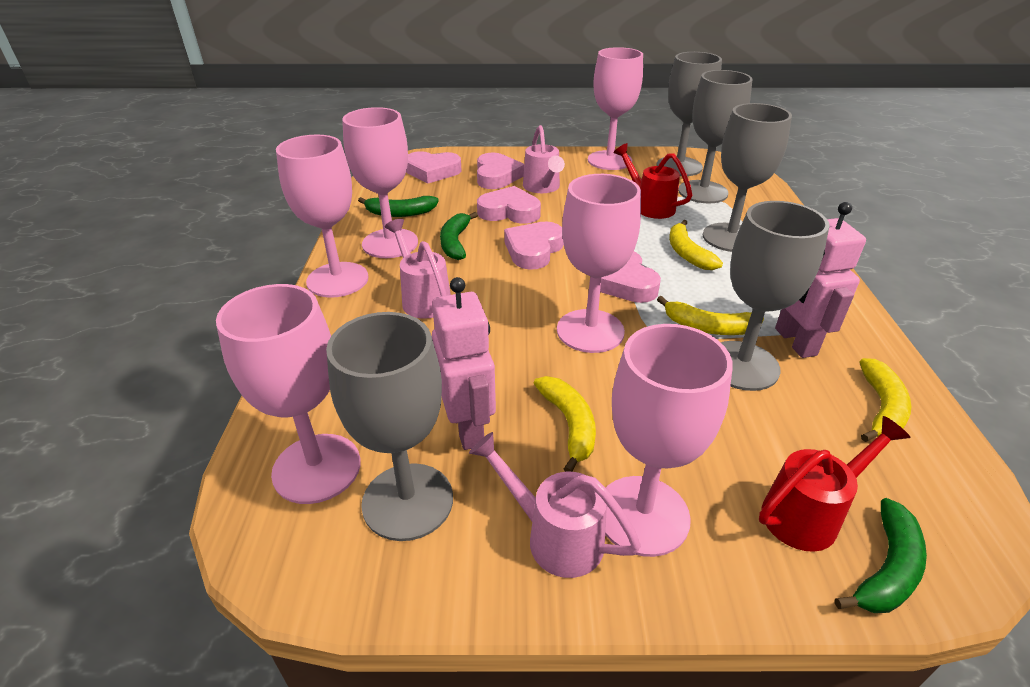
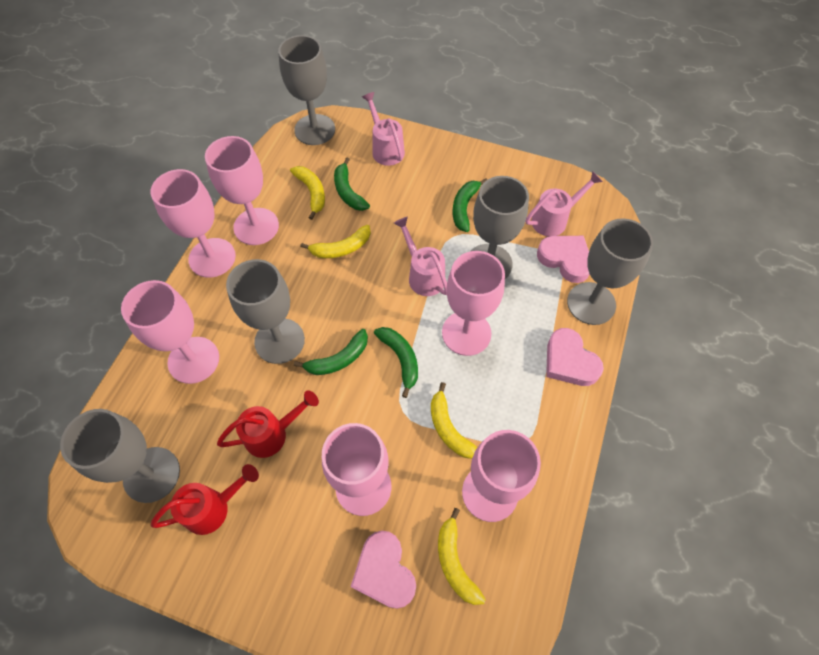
green banana: [358,196,439,217] [440,212,478,260] [835,498,927,613] = 3 -> [294,329,368,375] [334,158,370,211] [374,327,418,398] [453,178,487,232] = 4
pink heart: [406,151,462,184] [477,153,524,189] [477,186,541,224] [504,222,564,270] [600,251,661,303] = 5 -> [350,531,416,609] [537,236,590,283] [546,328,604,386] = 3
pink robot: [432,277,496,450] [775,202,866,358] = 2 -> none = 0

